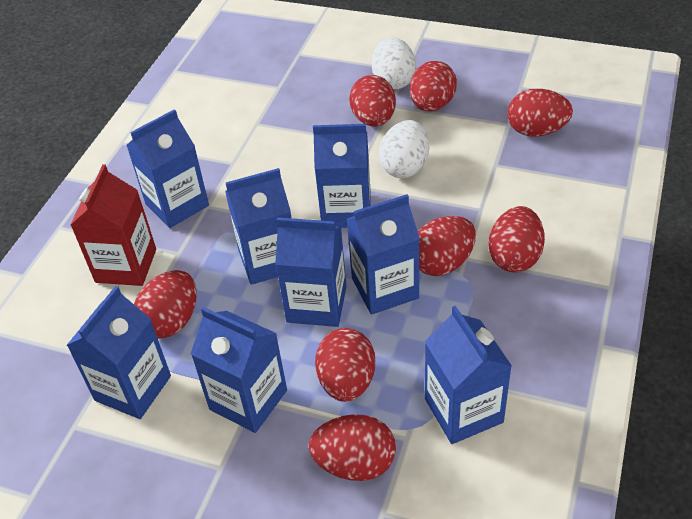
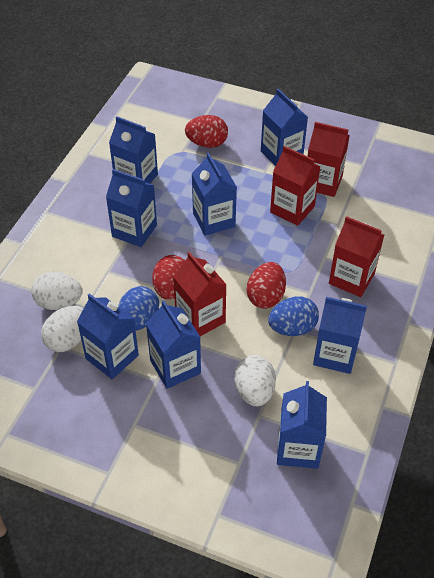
blue egg: none = 0 -> [118,286,159,331] [268,296,319,336] = 2
red carton: [70,164,156,286] = 1 -> [173,252,227,336] [270,146,321,226] [308,122,349,197] [329,216,384,297] = 4
red egg: [134,270,197,339] [308,414,396,481] [315,328,375,402] [349,75,396,126] [410,61,457,111] [418,216,476,276] [489,206,545,273] [507,88,573,137] = 8 -> [152,255,185,300] [185,115,228,148] [247,262,286,309] = 3
white egg: [372,37,416,90] [379,120,429,178] = 2 -> [31,272,83,310] [41,306,84,352] [234,355,276,406] = 3

